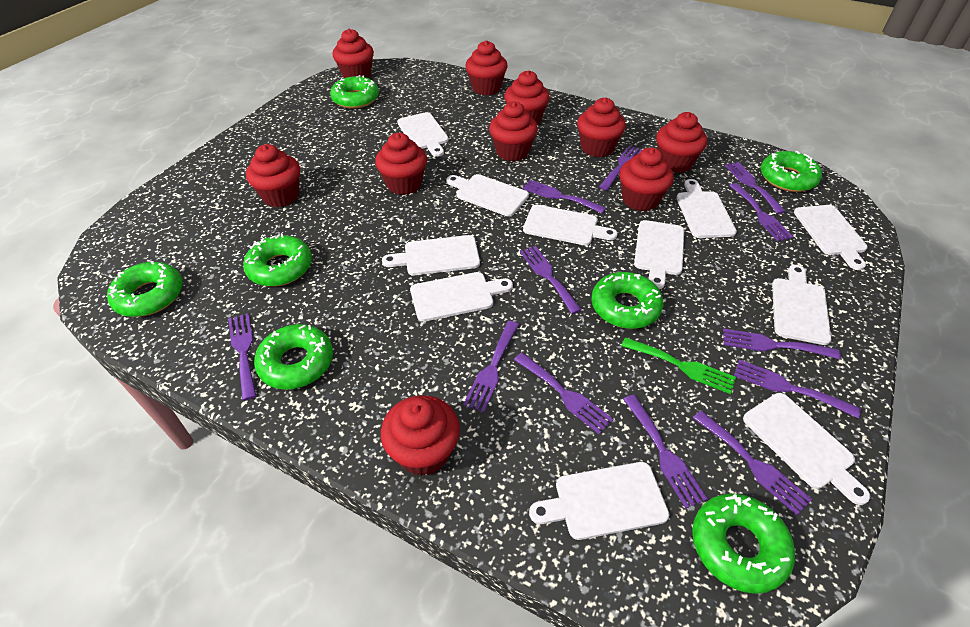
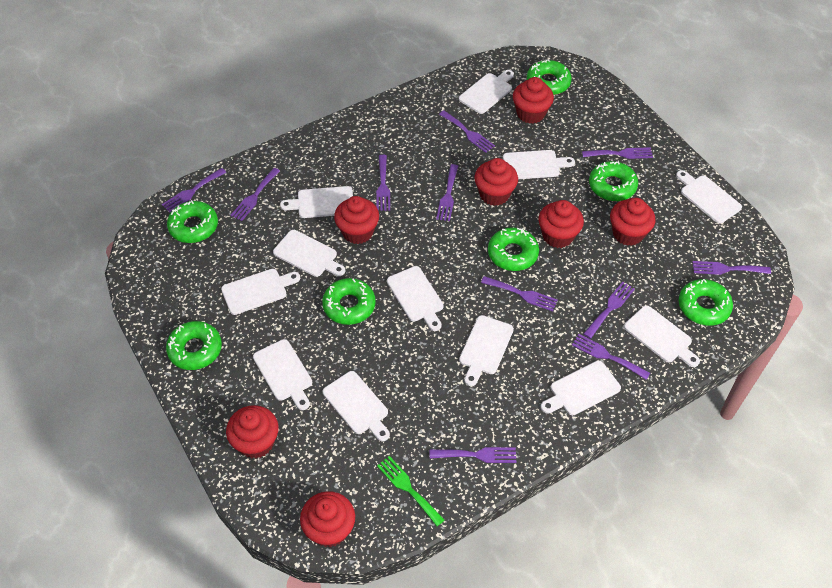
purple fork: [228,313,257,400] [463,321,519,412] [514,353,613,434] [520,246,582,314] [523,180,606,214] [599,146,642,190] [623,395,708,508] [693,411,812,515] [723,328,841,359] [725,162,786,214] [729,183,793,241] [734,359,861,418] = 12 -> [162,168,226,213] [231,168,280,221] [376,155,390,211] [430,447,516,463] [436,164,458,221] [439,110,495,153] [481,276,558,312] [572,334,650,380] [582,147,653,159] [583,281,635,339] [693,261,771,275] = 11
red cupcake: [246,144,300,207] [332,29,374,78] [375,133,427,195] [381,395,460,476] [465,40,507,95] [489,101,538,161] [504,70,550,125] [577,97,626,157] [619,147,674,211] [656,112,707,173] = 10 -> [226,405,279,459] [300,491,355,547] [334,196,379,244] [474,158,518,206] [513,77,554,124] [538,200,584,248] [610,198,655,246] = 7
white cutting board: [382,235,480,275] [397,112,449,157] [410,272,513,322] [446,174,529,216] [523,205,618,245] [529,462,669,540] [634,220,684,289] [676,179,737,238] [743,393,870,505] [772,265,831,345] [794,205,868,270] = 11 -> [221,269,300,315] [253,339,312,410] [273,230,345,277] [280,186,353,218] [323,371,390,441] [387,266,444,331] [459,70,514,114] [459,315,514,386] [503,150,575,179] [541,361,621,415] [624,305,700,367] [676,170,742,224] = 12

